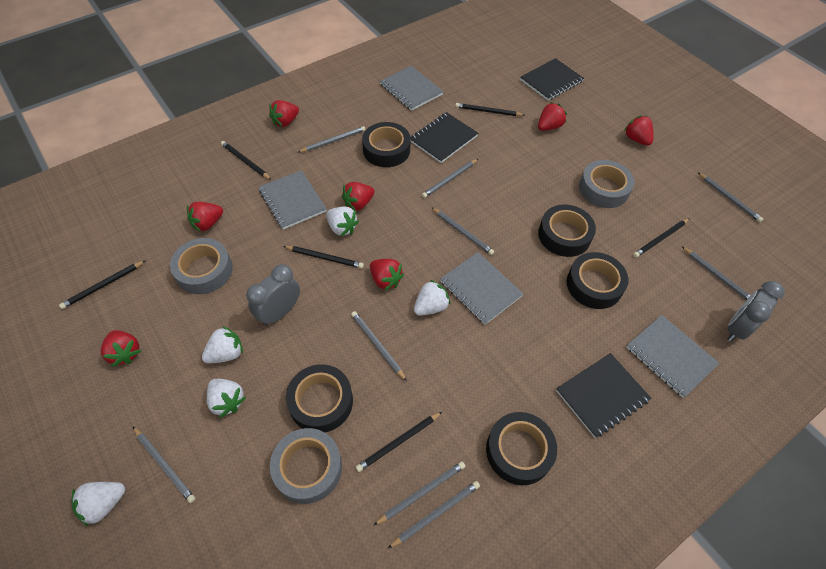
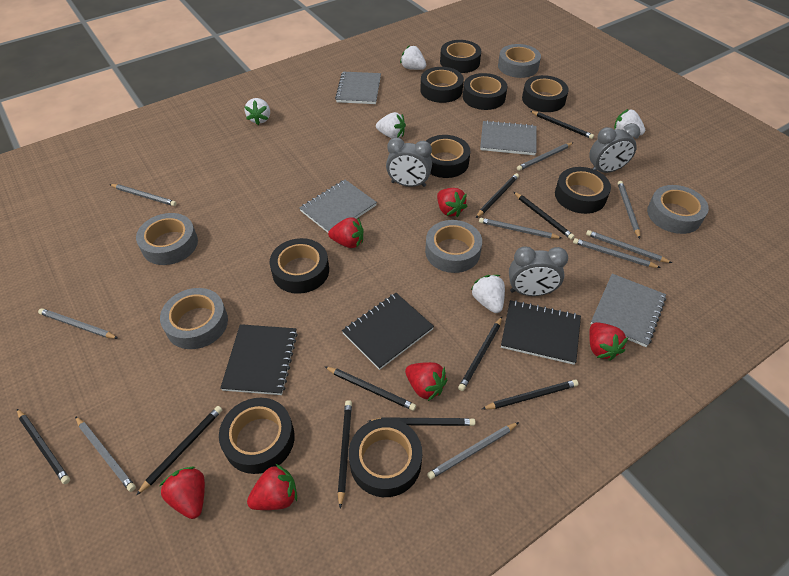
black pencil: [59,260,146,309] [221,141,271,180] [283,246,364,268] [356,412,442,472] [455,103,524,116] [633,218,690,258] = 6 -> [17,409,70,484] [136,406,222,495] [324,366,416,411] [338,400,352,508] [368,417,475,426] [458,317,502,391] [476,173,519,218] [482,379,578,409] [514,192,575,240] [530,111,594,139] = 10
black tape: [286,364,353,432] [362,122,410,167] [486,412,557,485] [538,204,596,257] [567,252,629,309] = 5 -> [219,398,295,474] [270,238,329,294] [349,418,422,497] [420,67,464,103] [426,135,470,178] [440,40,481,73] [463,73,507,110] [522,75,569,112] [555,167,611,214] = 9
grey clock: [246,264,300,326] [727,281,785,342] = 2 -> [386,137,432,187] [509,246,568,296] [589,123,640,173] = 3
grey tape: [170,238,233,294] [270,428,342,504] [579,160,635,208] = 3 -> [136,213,198,265] [160,288,228,349] [425,220,482,273] [498,44,541,78] [647,185,709,234] = 5
red strawberry: [101,330,141,367] [187,202,223,232] [269,100,299,127] [342,182,375,211] [370,259,404,291] [538,102,567,131] [624,115,654,146] = 7 -> [159,466,205,519] [247,464,297,510] [328,217,364,248] [405,362,447,401] [437,188,467,217] [589,322,628,361] = 6

